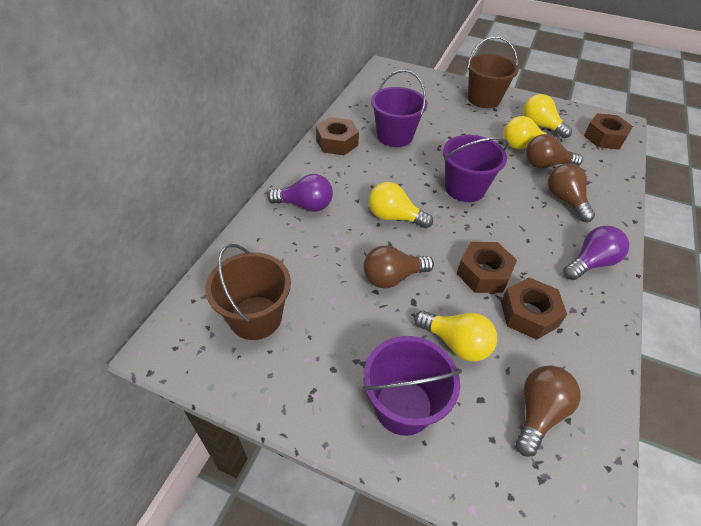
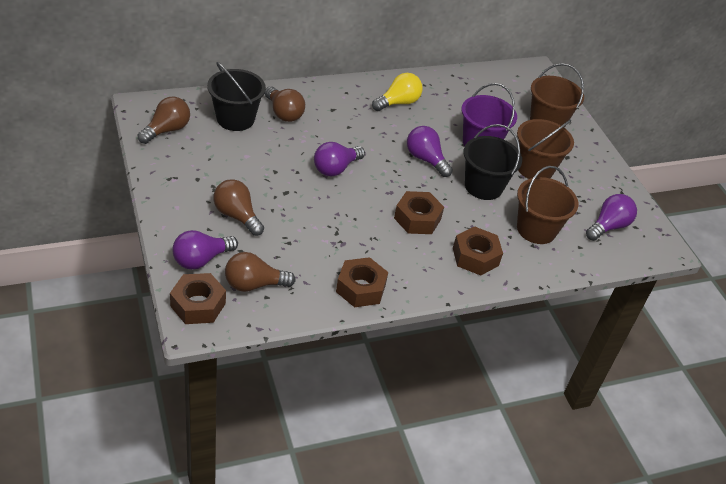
black bucket: none = 0 -> [207,62,266,131] [463,124,522,200] = 2
brown bucket: [205,244,291,340] [467,36,519,108] = 2 -> [517,119,574,179] [517,166,579,244] [530,63,584,128] = 3
purple bucket: [363,336,462,436] [371,70,427,147] [443,135,509,202] = 3 -> [461,83,517,147] = 1
purple light bulb: [268,174,333,212] [564,226,629,280] = 2 -> [172,230,238,270] [314,142,365,176] [407,126,453,177] [586,194,637,241] = 4
yellow light bulb: [369,182,433,228] [414,310,497,362] [503,116,558,149] [523,94,572,138] = 4 -> [372,73,423,111] = 1

